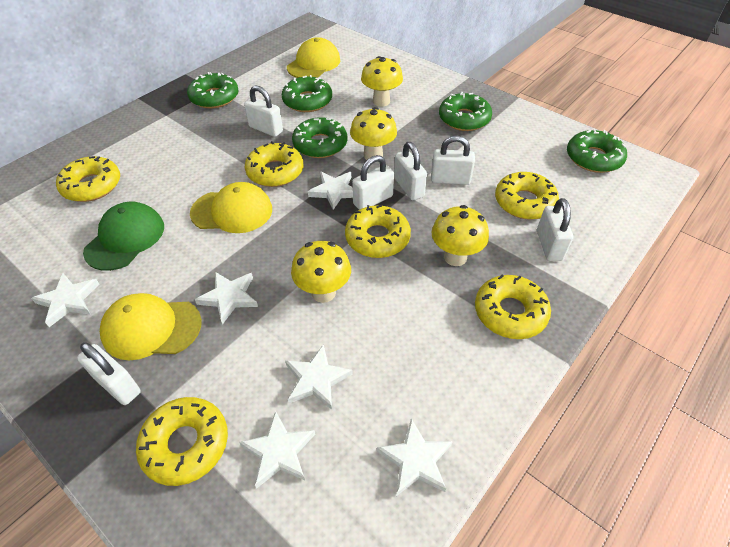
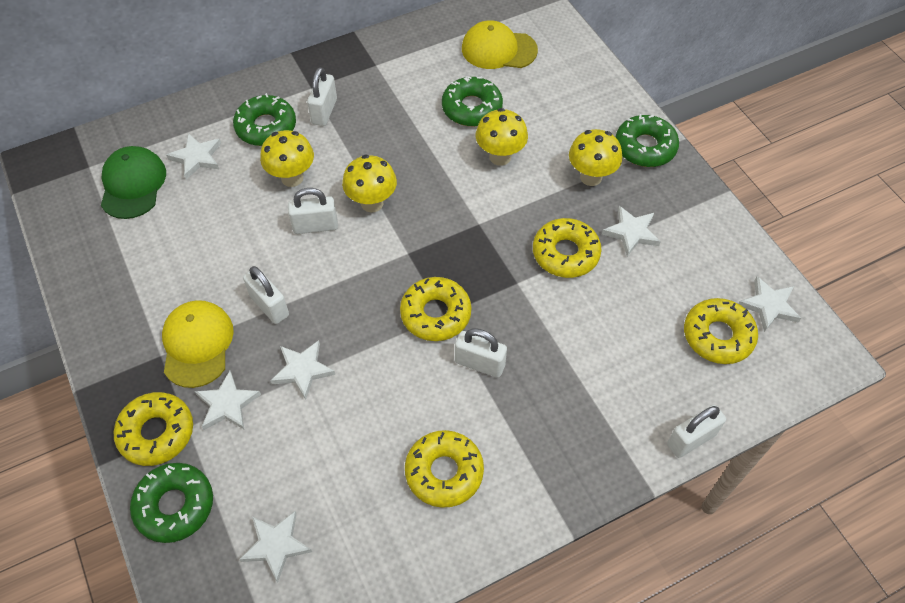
green donut: [187,72,239,109] [282,75,332,112] [292,117,348,158] [439,92,492,131] [567,129,627,173] = 5 -> [130,463,213,543] [233,93,296,146] [442,76,503,126] [616,114,679,167] = 4
white padlock: [77,342,141,405] [244,85,283,137] [352,155,394,210] [394,142,427,200] [431,136,475,185] [537,198,573,261] = 6 -> [243,266,289,324] [288,188,338,234] [307,67,337,126] [455,328,507,378] [667,405,726,458] = 5
yellow cap: [100,293,202,361] [190,182,272,233] [287,37,340,78] = 3 -> [162,300,234,388] [462,20,538,69] = 2
yellow donut: [56,156,120,202] [136,397,228,486] [245,141,303,187] [345,205,411,258] [475,275,551,339] [495,172,559,220] = 6 -> [114,392,193,466] [400,277,471,341] [405,430,484,508] [533,218,602,278] [684,298,758,364] = 5

